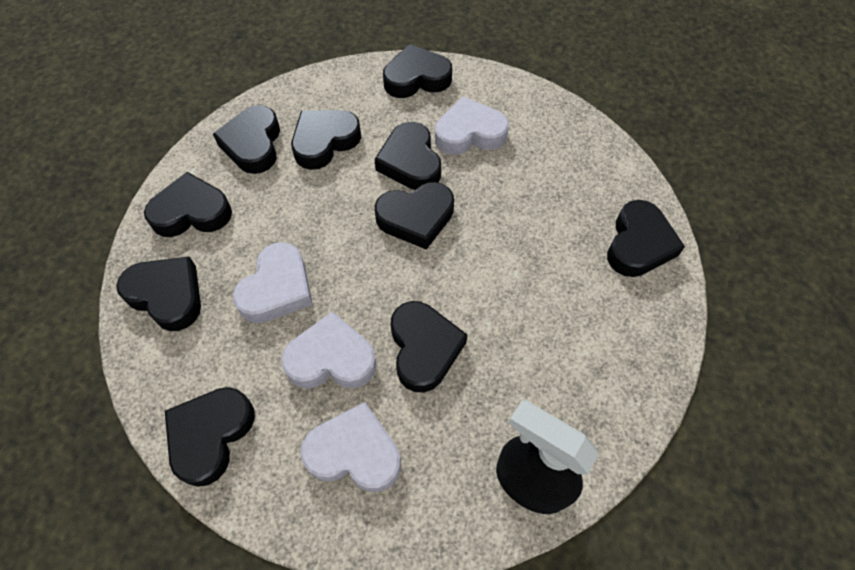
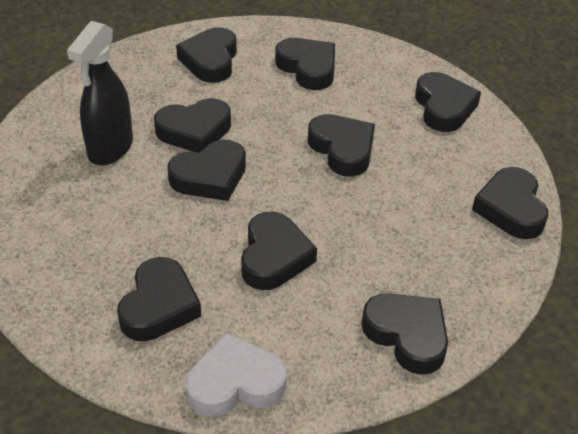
white heart: [233,242,313,323] [281,312,377,388] [301,402,401,492] [435,96,509,155] = 4 -> [186,333,287,417] = 1

